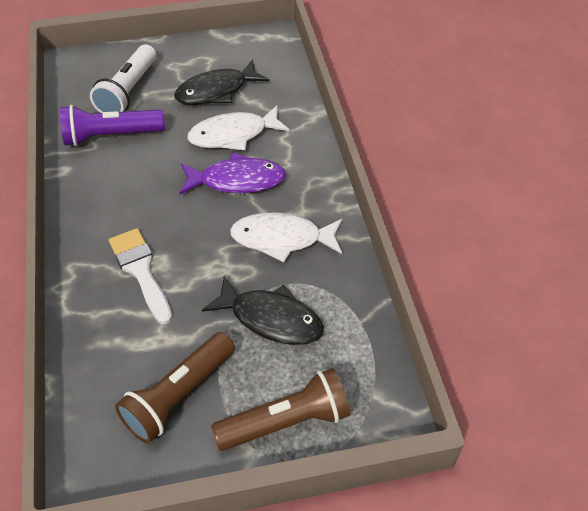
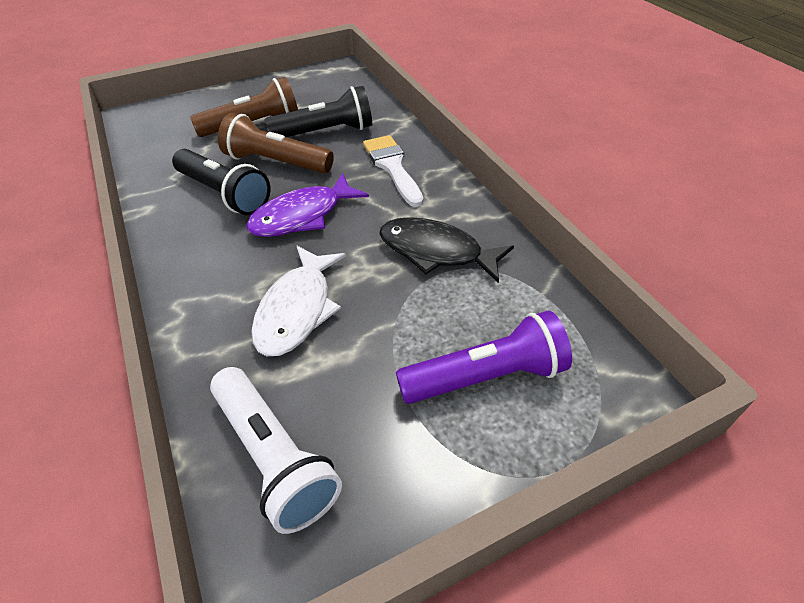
black fish: [174,59,269,105] [202,276,324,345] = 2 -> [379,217,514,283] = 1
black flashlight: none = 0 -> [172,149,270,215] [264,86,372,137] = 2
white fish: [187,105,290,151] [230,212,342,262] = 2 -> [251,246,346,356] = 1

